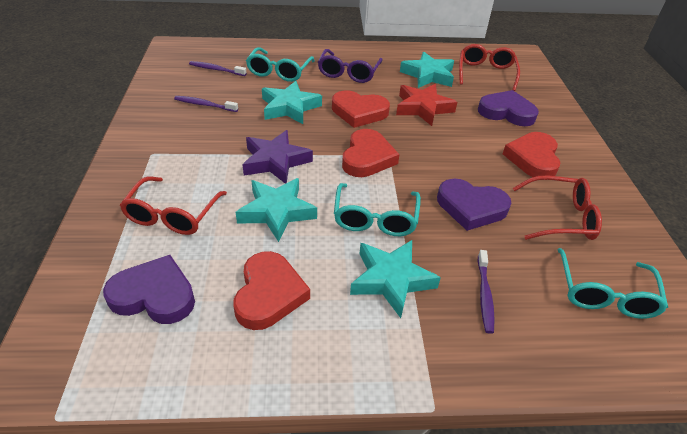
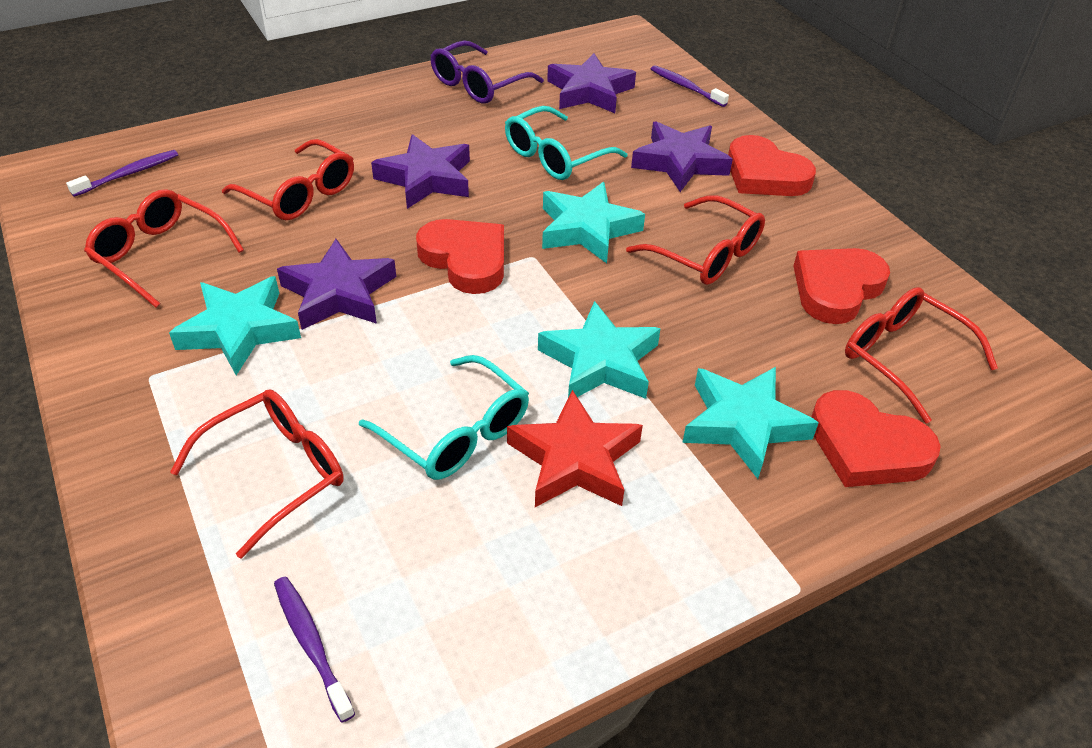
purple heart: [103,255,195,324] [437,179,511,231] [478,90,539,126] = 3 -> none = 0
purple star: [242,130,313,184] = 1 -> [277,239,396,330] [371,134,470,209] [547,53,636,113] [631,121,733,192] = 4
red glasses: [120,177,227,235] [459,44,520,91] [513,176,602,240] = 3 -> [84,189,244,308] [170,390,344,559] [222,139,354,220] [626,195,765,285] [845,287,998,424] = 5
turquoise glasses: [246,47,315,82] [334,183,421,236] [558,248,668,319] = 3 -> [359,355,529,480] [505,106,628,180] = 2

